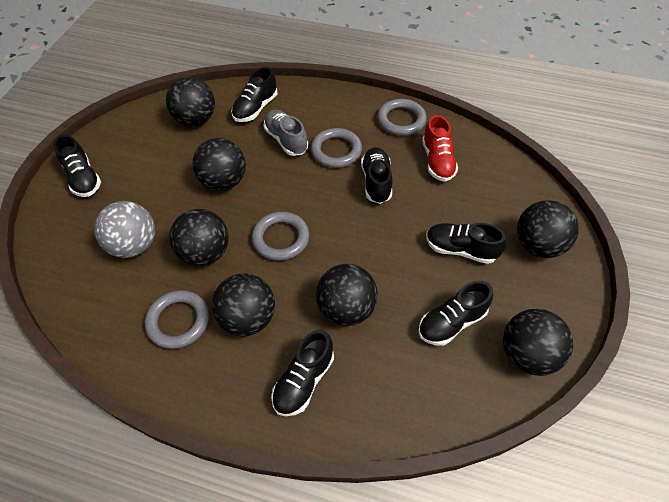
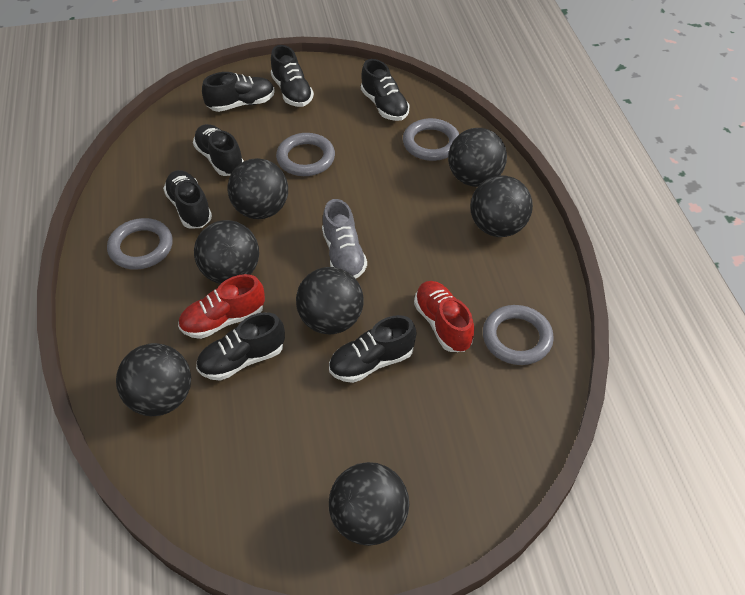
black shoe: [53,135,101,197] [231,67,277,122] [271,330,334,416] [361,147,392,204] [418,281,493,346] [426,223,506,264] = 6 -> [163,170,212,229] [193,124,244,176] [196,312,285,381] [202,72,275,112] [271,45,314,107] [329,315,416,383] [361,59,410,121] = 7
grey ball: [94,201,155,258] = 1 -> none = 0
red shoe: [422,115,458,182] = 1 -> [178,274,265,339] [414,281,474,352] = 2

